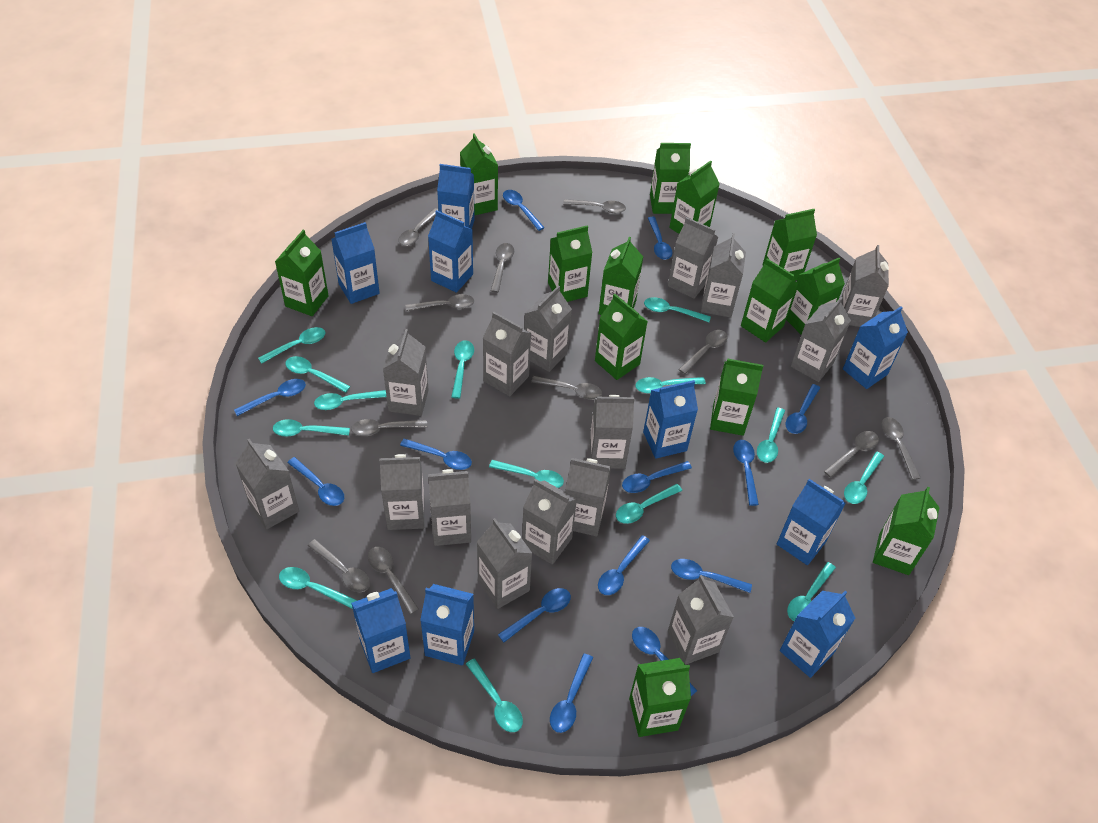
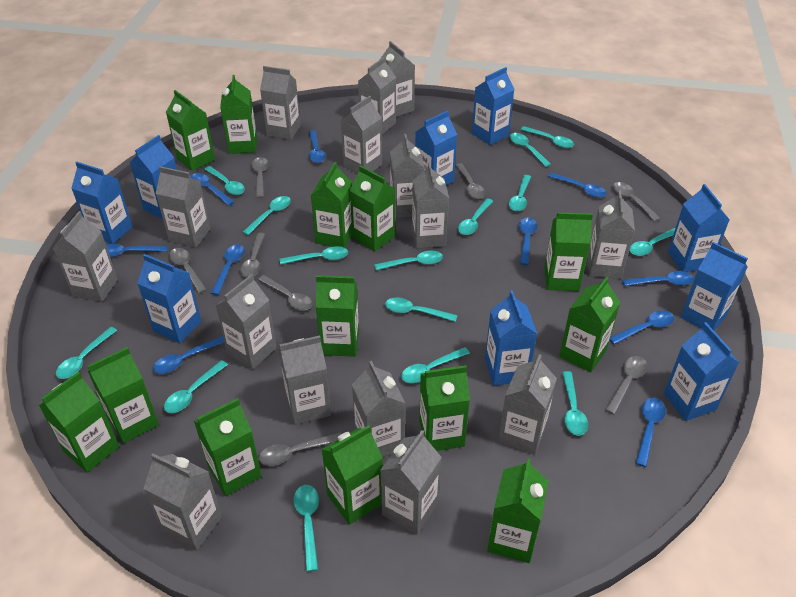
blue spoon: [234,379,306,416] [287,457,344,506] [400,439,472,470] [498,588,571,642] [503,190,545,231] [550,654,593,733] [598,535,650,595] [622,461,692,493] [632,627,697,696] [648,217,672,260] [671,559,752,593] [733,440,759,506] [786,384,820,434] = 13 -> [106,244,168,257] [153,336,225,374] [190,173,235,206] [210,244,245,295] [309,130,326,163] [519,218,538,265] [548,173,607,198] [610,310,674,345] [622,271,694,286] [636,398,666,467] = 10
grey spoon: [308,539,370,592] [351,419,428,436] [368,547,419,615] [399,208,438,246] [406,294,474,311] [491,243,514,293] [531,376,602,400] [563,199,626,213] [678,330,728,374] [824,431,879,477] [881,417,921,480] = 11 -> [169,248,207,294] [240,233,265,277] [252,157,269,198] [258,275,312,311] [259,433,341,466] [456,163,485,199] [605,356,647,415] [613,182,661,222] = 8
turquoise spoon: [258,327,326,364] [273,419,350,437] [279,567,357,609] [285,356,351,393] [314,390,387,410] [451,340,474,399] [466,658,523,732] [489,460,564,488] [616,484,682,524] [636,377,706,393] [644,297,711,322] [757,407,785,463] [787,562,836,621] [844,452,884,504] = 14 -> [56,327,117,379] [164,360,228,413] [204,166,245,195] [243,196,291,235] [280,246,348,265] [294,485,319,572] [374,251,443,270] [385,297,458,322] [401,347,470,383] [458,198,493,235] [509,175,531,211] [510,133,551,167] [521,126,574,148] [562,371,588,436] [630,228,675,256] = 15

